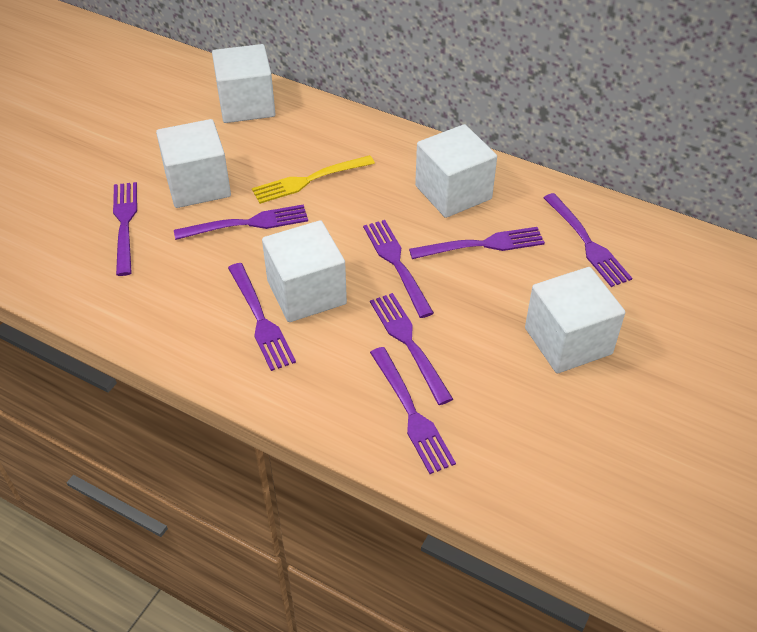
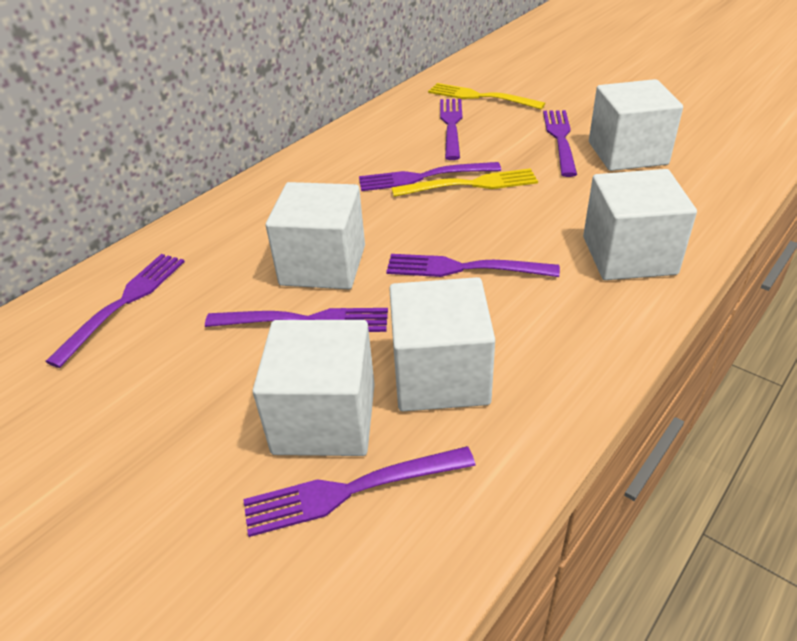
purple fork: [113,182,137,276] [174,204,308,240] [228,263,296,371] [363,220,434,318] [370,293,453,405] [370,347,456,474] [409,227,545,259] [543,193,632,287] = 8 -> [45,254,185,368] [205,308,388,332] [243,446,476,537] [359,162,501,191] [386,254,560,277] [440,99,462,160] [543,110,577,177] = 7
yellow fork: [252,155,375,204] = 1 -> [391,168,538,197] [428,83,545,109] = 2

